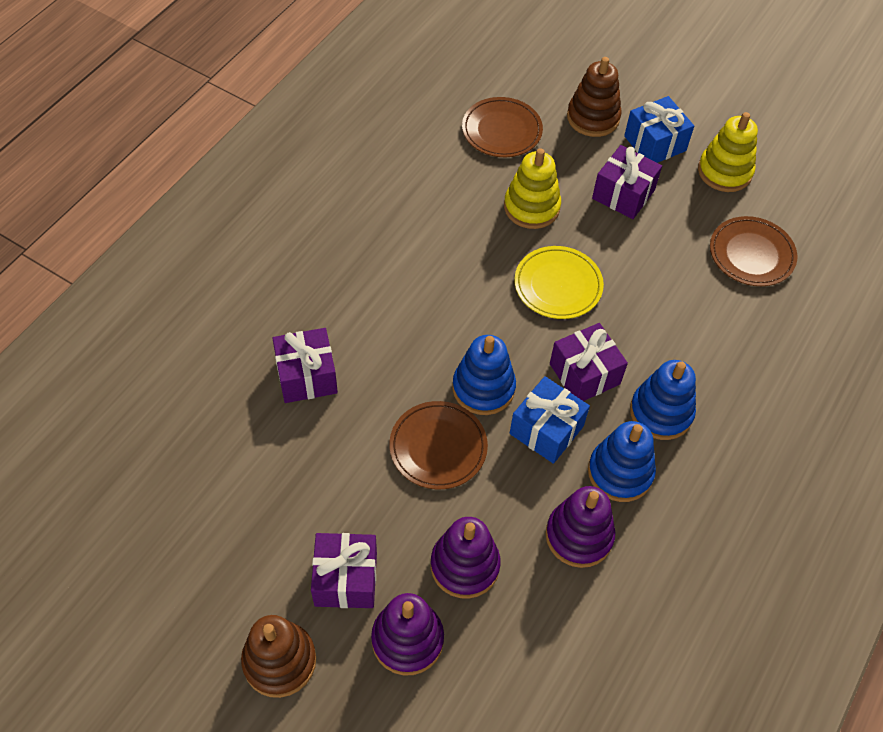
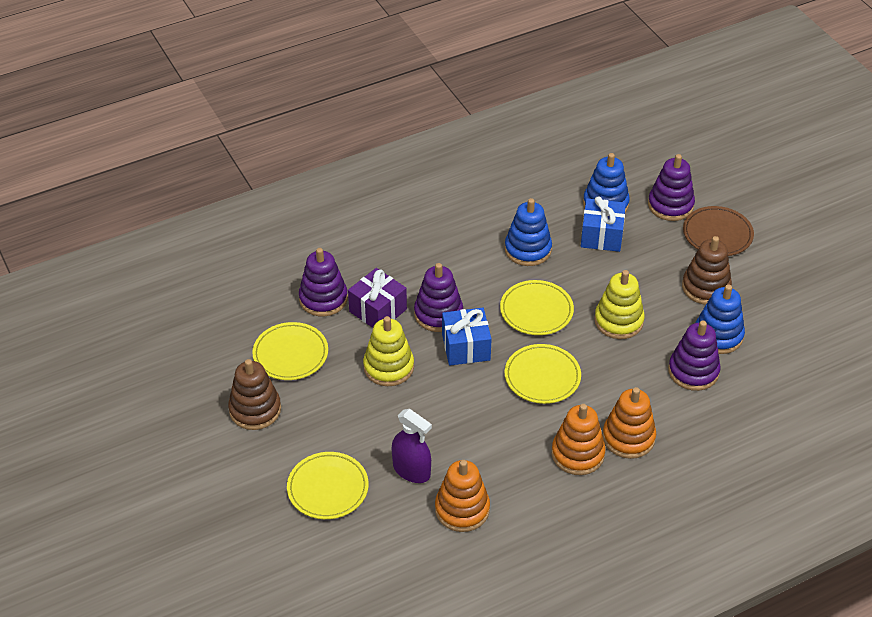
brown plate: [389,401,488,489] [462,97,543,157] [710,216,797,286] = 3 -> [683,206,754,256] = 1
orange stacking toy: none = 0 -> [435,460,490,532] [552,404,606,475] [603,387,656,459] = 3
purple gift: [272,328,338,403] [311,533,377,608] [550,323,628,401] [592,145,662,219] = 4 -> [348,268,407,328] = 1
purple spray bottle: none = 0 -> [392,409,432,483] = 1
purple stacking toy: [371,593,444,675] [431,517,501,599] [546,486,615,568] = 3 -> [299,248,348,316] [414,263,463,332] [648,154,695,221] [668,320,721,391] = 4
yellow plate: [514,246,604,319] = 1 -> [252,322,328,380] [287,452,369,519] [500,280,574,335] [504,344,581,404] = 4

